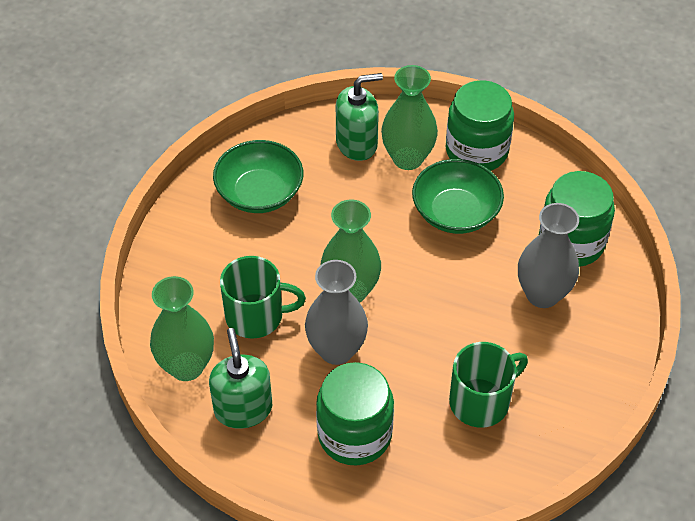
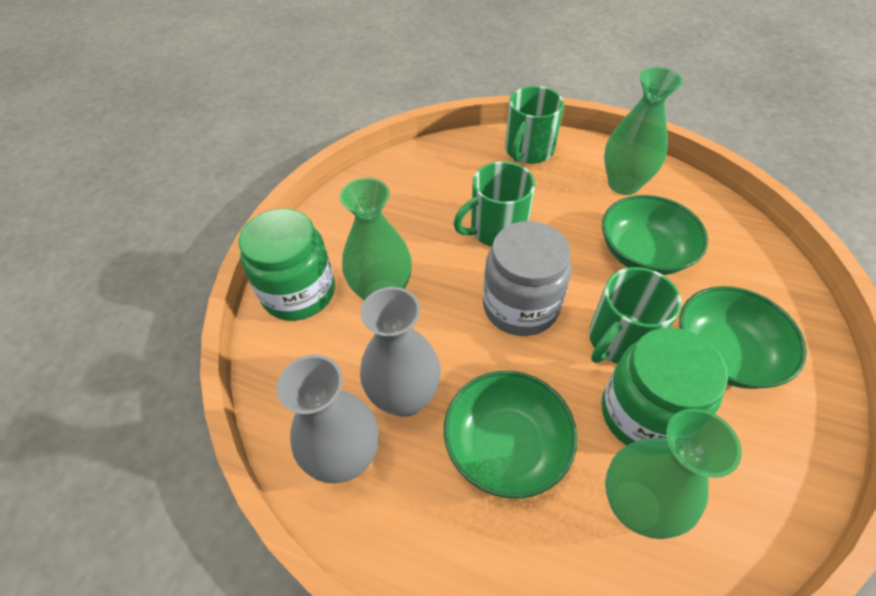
green bowl: [213,140,303,213] [412,159,504,234] = 2 -> [444,371,577,498] [602,195,708,275] [679,286,807,389] = 3
green jar: [316,362,394,466] [446,80,514,171] [539,171,615,267] = 3 -> [239,209,335,321] [602,327,728,446] = 2
green mug: [220,256,306,339] [449,342,528,428] = 2 -> [454,162,535,247] [505,86,564,164] [589,267,682,364] = 3
green soap dispenser: [209,328,272,429] [336,73,383,161] = 2 -> none = 0
grey jar: none = 0 -> [483,221,572,336] = 1

